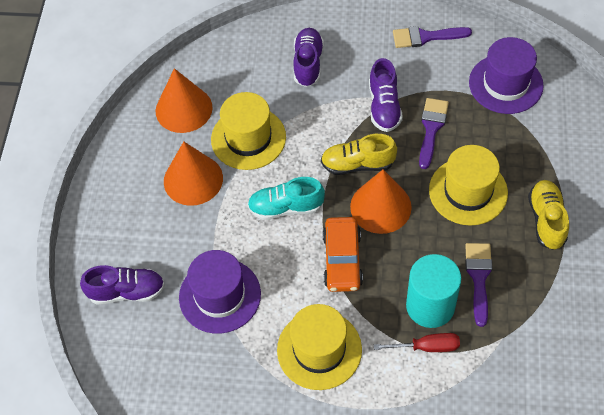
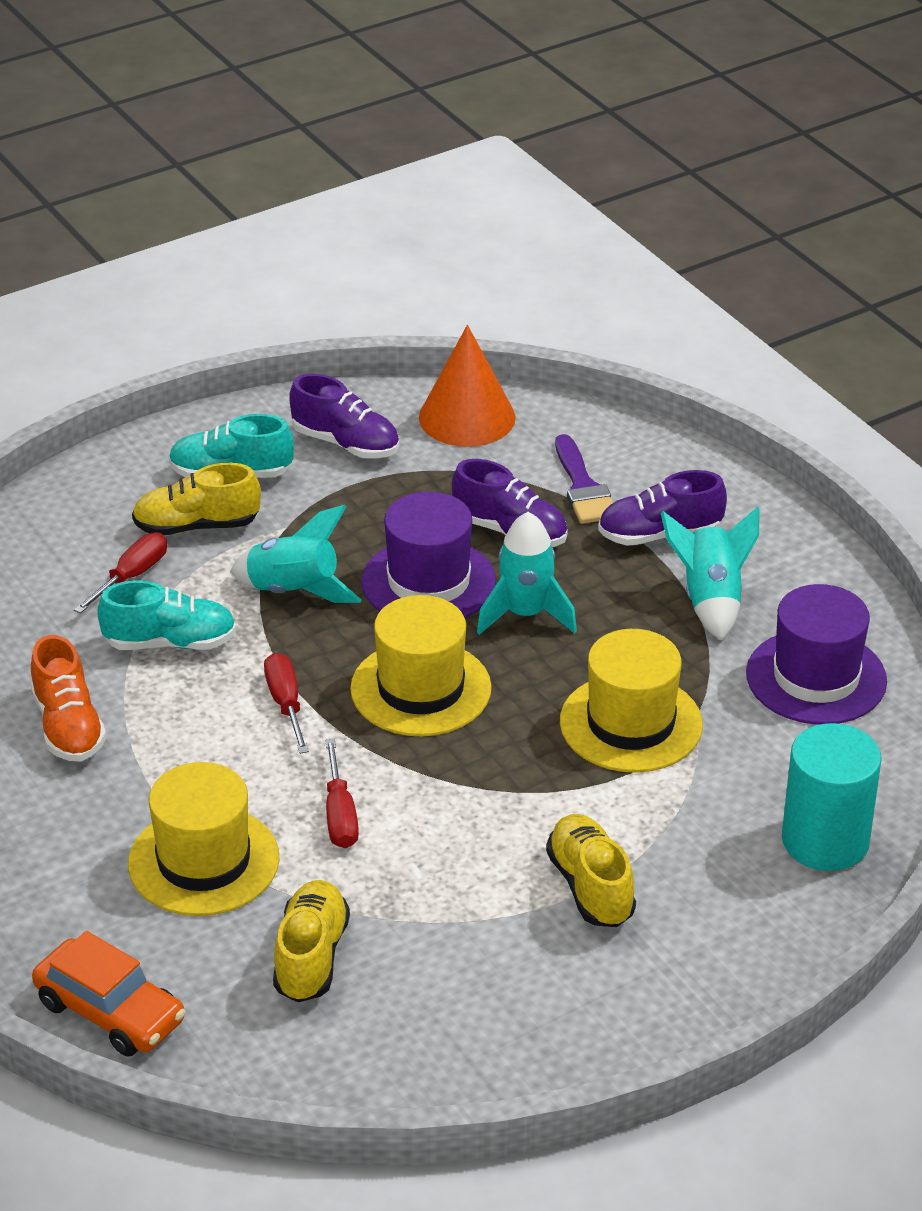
orange cone: [156,68,213,133] [164,141,223,206] [350,169,412,234] = 3 -> [419,325,516,447] = 1
orange shoe: none = 0 -> [31,635,106,761] = 1
purple brush: [393,26,472,48] [419,98,449,169] [465,243,493,327] = 3 -> [555,434,613,524] = 1
red screwdriver: [374,333,460,352] = 1 -> [74,532,167,614] [264,653,309,754] [325,739,359,848] = 3
turquoise rocket: none = 0 -> [230,505,362,603] [477,512,577,635] [661,507,759,641] = 3
turquoise shoe: [248,177,325,220] = 1 -> [97,580,236,650] [169,414,294,478] = 2
yellow shoe: [321,134,397,175] [528,180,569,250] = 2 -> [132,463,261,535] [273,880,350,1002] [546,814,636,927] = 3

